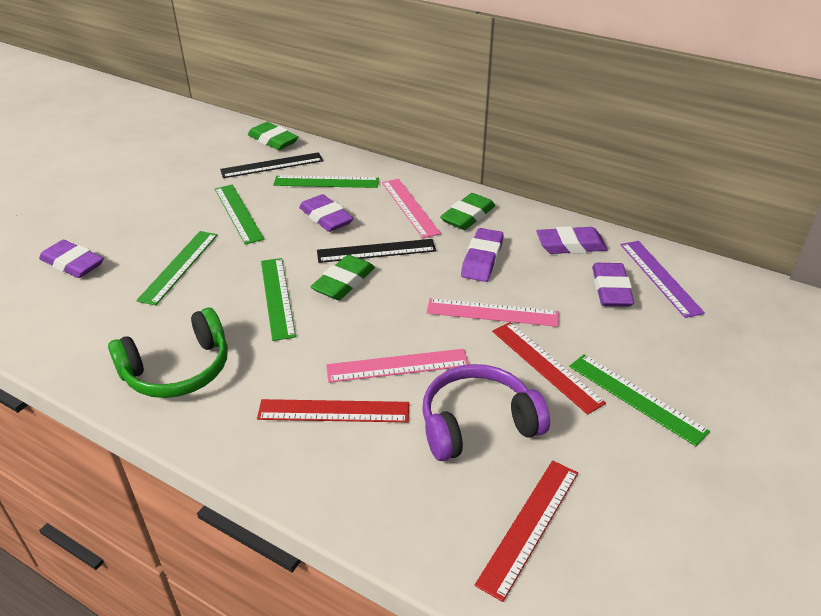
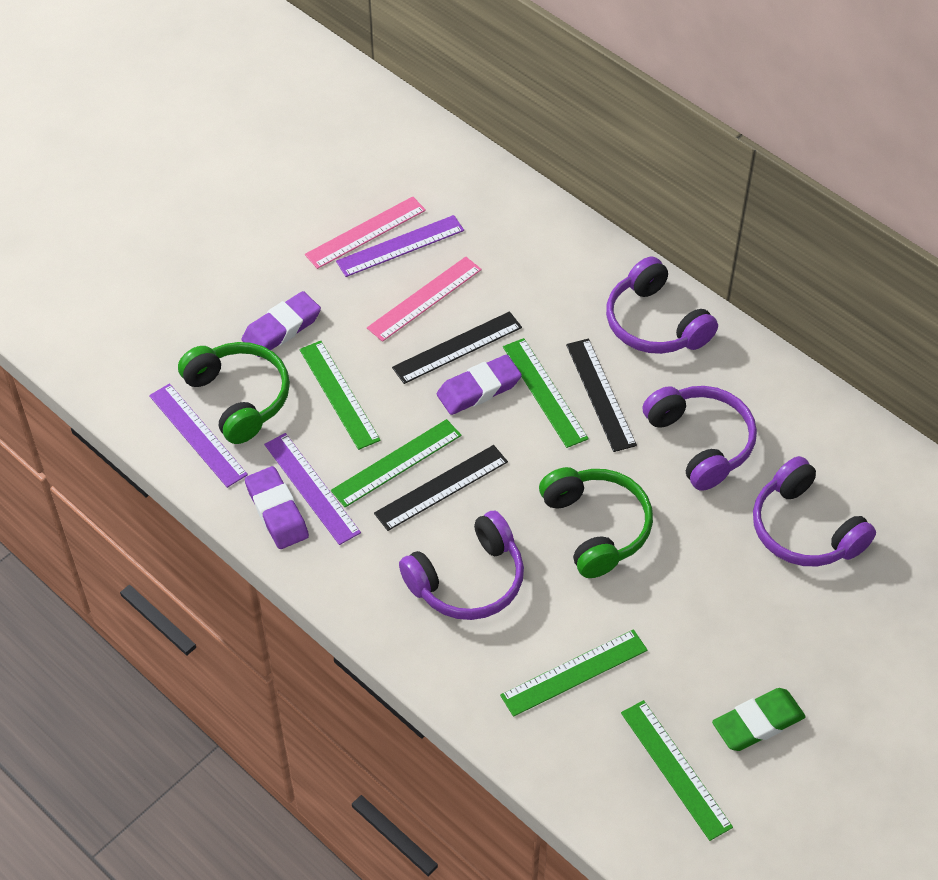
black ruler: [220,152,323,178] [317,239,436,263] = 2 -> [374,445,508,531] [392,311,522,384] [566,339,637,452] = 3
green eraser: [248,122,298,150] [310,255,375,300] [440,193,495,230] = 3 -> [712,688,806,751] = 1
green headphones: [108,308,228,398] = 1 -> [178,342,290,444] [539,467,653,578] = 2
pink ruler: [326,349,469,383] [382,179,441,238] [427,298,559,327] = 3 -> [305,196,426,269] [367,257,482,342] = 2
purple eraser: [39,240,104,278] [299,194,354,232] [461,228,504,282] [536,226,608,254] [592,263,634,307] = 5 -> [242,291,321,357] [245,466,309,549] [437,355,522,415] = 3
purple headphones: [422,364,550,461] = 1 -> [399,511,524,620] [606,257,718,354] [642,386,757,491] [753,456,876,566] = 4
purple ruler: [621,241,705,318] = 1 -> [149,384,248,488] [264,433,361,545] [336,215,464,277] = 3
red ruler: [257,399,409,422] [474,460,578,602] [492,322,606,415] = 3 -> none = 0

